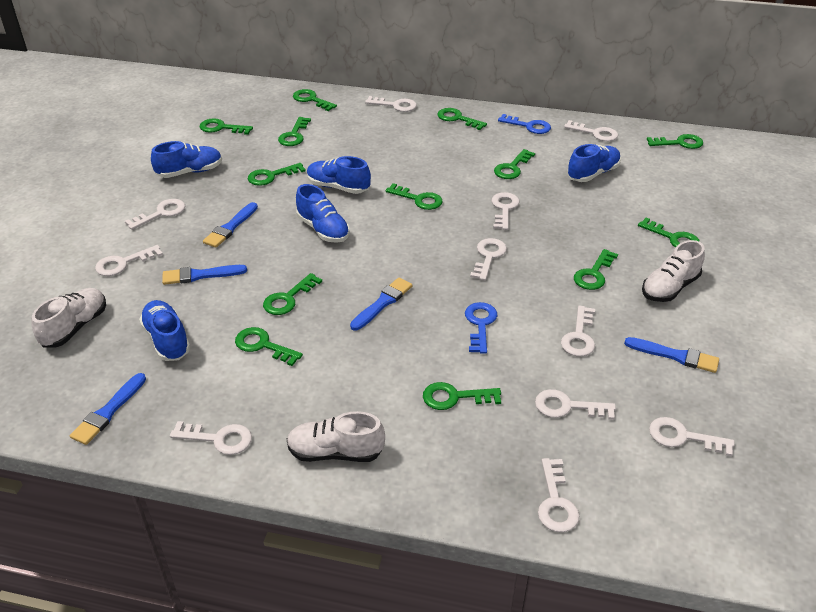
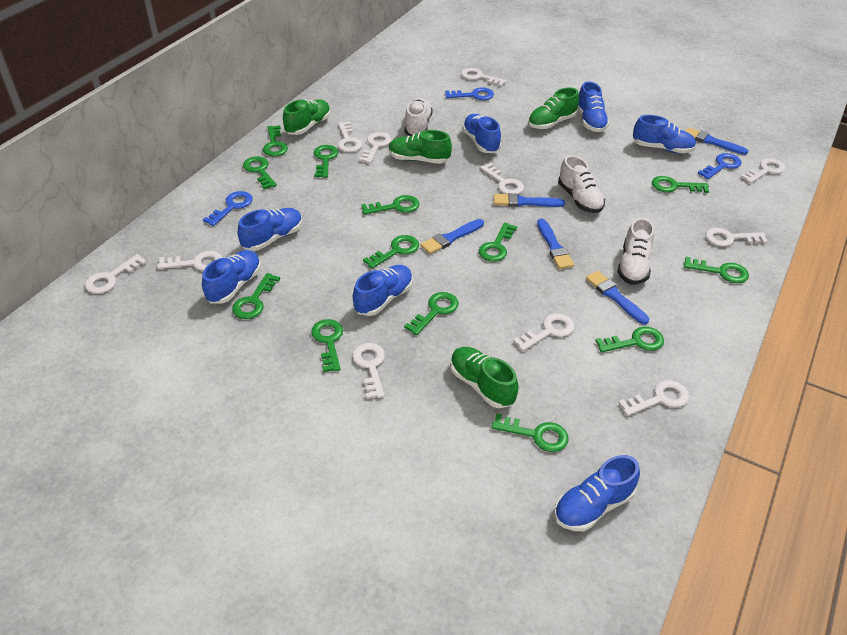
blue key: [465,302,497,354] [498,114,551,134] = 2 -> [203,191,253,226] [445,87,494,100] [698,153,742,179] = 3
blue shoe: [139,300,190,361] [151,141,222,178] [296,184,350,243] [307,156,371,194] [567,144,621,182] = 5 -> [202,250,261,304] [238,208,302,251] [353,265,413,316] [462,114,501,153] [554,455,640,531] [577,81,609,132] [633,115,696,153] = 7
green shoe: none = 0 -> [283,99,331,135] [389,130,452,164] [450,347,519,408] [528,87,579,129] = 4

